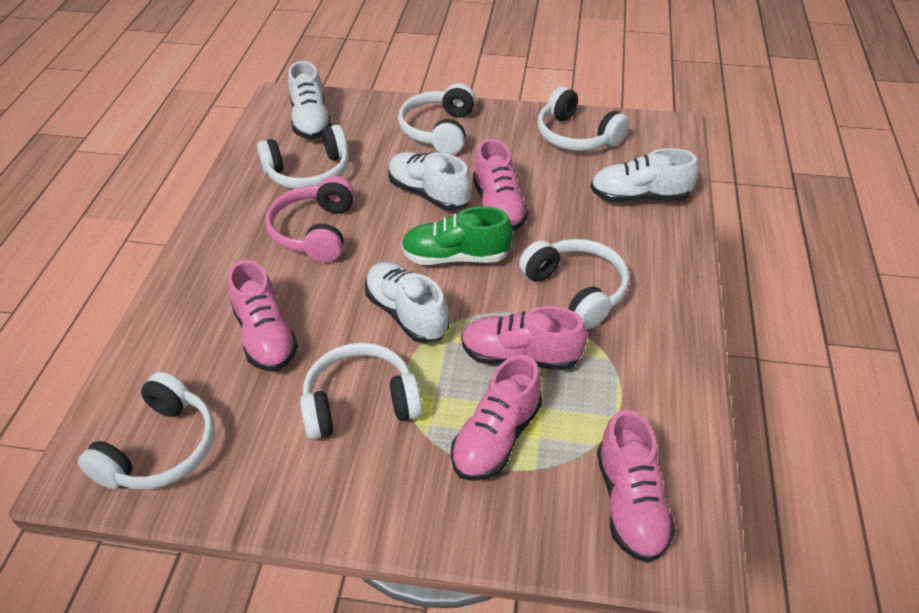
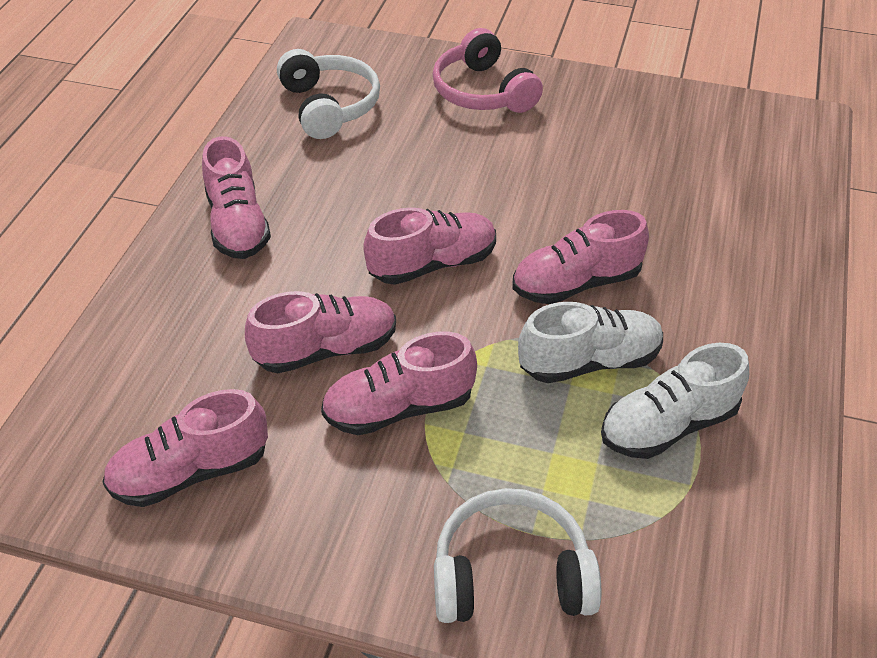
green shoe: [401,206,513,265] = 1 -> none = 0
pink shoe: [228,260,298,371] [451,355,542,481] [461,306,587,370] [473,139,528,231] [597,410,675,563] = 5 -> [103,389,268,507] [202,136,271,259] [245,291,396,373] [321,332,477,435] [364,207,496,285] [513,210,649,304] = 6
white headphones: [78,372,215,489] [257,125,349,189] [300,343,422,440] [398,83,475,155] [519,239,629,330] [537,87,630,151] = 6 -> [277,49,380,139] [434,488,601,623] = 2
white shoe: [288,61,332,139] [365,262,449,343] [388,152,471,210] [590,148,699,202] = 4 -> [518,302,663,383] [601,343,749,459] = 2

